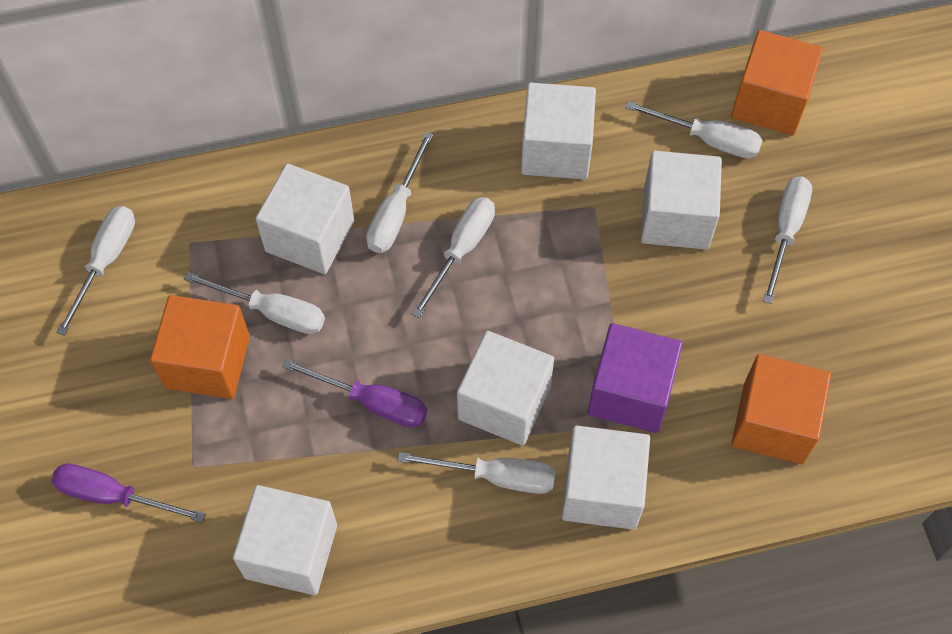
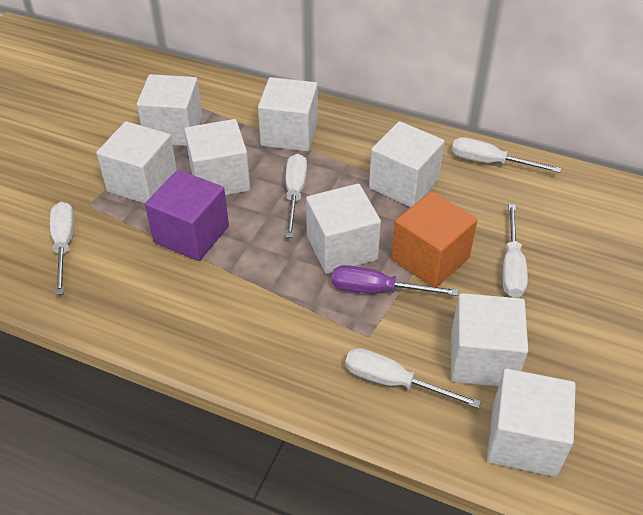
orange cube: [150,295,250,399] [731,30,823,136] [731,354,831,464] = 3 -> [391,191,477,287] = 1
purple screwdriver: [51,463,206,523] [282,359,427,428] = 2 -> [332,265,458,296] = 1
white cube: [233,485,337,595] [256,164,354,274] [457,331,554,446] [521,83,596,179] [562,426,650,530] [641,151,722,250] = 6 -> [96,121,177,204] [137,74,202,146] [184,119,250,195] [258,77,318,151] [306,184,381,274] [369,121,445,207] [451,293,528,386] [487,368,576,477] = 8
white screwdriver: [56,206,135,336] [184,272,325,334] [366,132,434,253] [397,452,555,494] [412,197,495,318] [625,101,763,158] [763,177,812,304] = 7 -> [50,202,74,295] [286,154,307,238] [345,348,481,409] [452,137,561,173] [503,204,528,298] = 5

